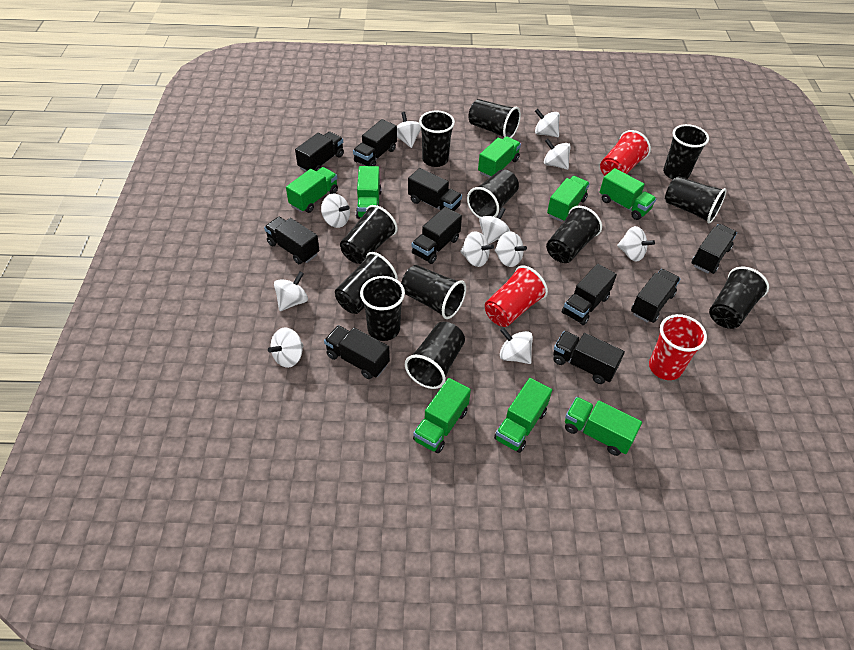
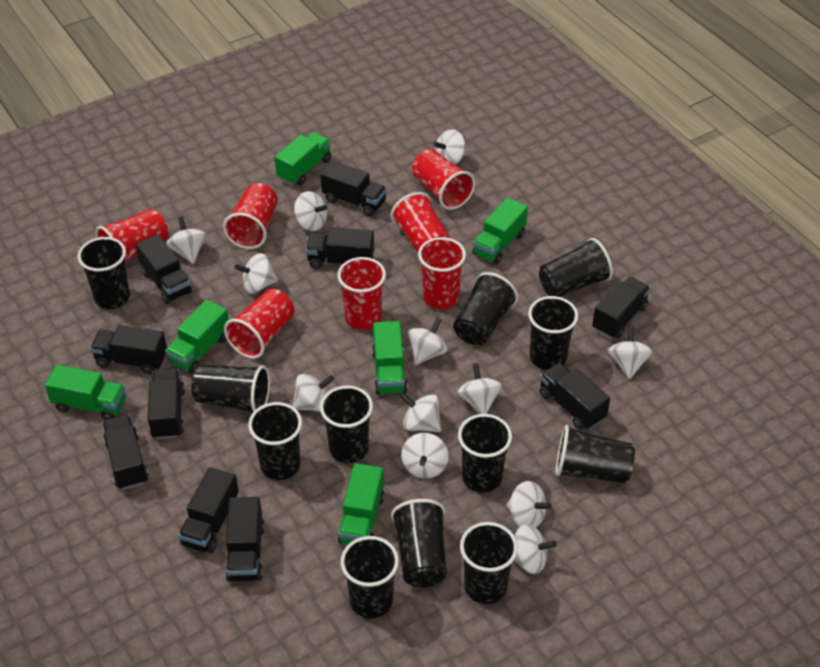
green truck: [286,167,338,213] [356,166,382,219] [413,378,471,453] [478,136,521,178] [494,378,552,453] [547,176,590,222] [565,397,642,456] [600,168,657,220] = 8 -> [45,365,126,420] [165,300,229,374] [275,132,331,186] [337,463,385,545] [372,321,408,395] [472,198,528,264] = 6
red cup: [485,266,548,327] [600,130,651,176] [649,314,707,380] = 3 -> [95,209,168,262] [223,183,278,249] [224,289,295,359] [337,257,386,330] [391,192,450,252] [412,149,475,210] [418,237,466,309] = 7
white spinning top: [268,328,304,368] [274,272,308,311] [321,194,350,228] [397,112,421,148] [460,231,494,267] [479,207,510,244] [495,231,527,267] [500,327,533,364] [535,109,560,137] [544,138,571,170] [617,226,655,262] = 11 -> [166,216,207,264] [234,253,278,294] [292,374,334,412] [294,191,327,231] [400,393,441,432] [401,433,448,479] [408,317,448,365] [433,129,466,165] [457,363,502,414] [506,481,552,527] [514,524,557,574] [608,326,653,379] = 12

